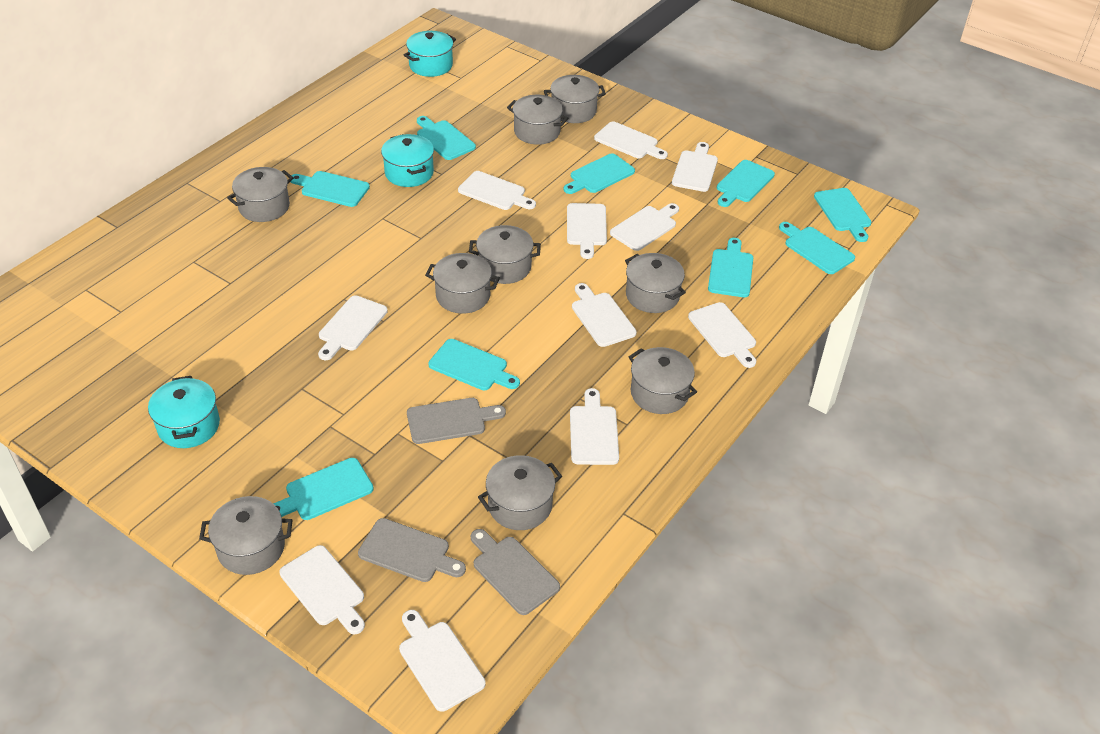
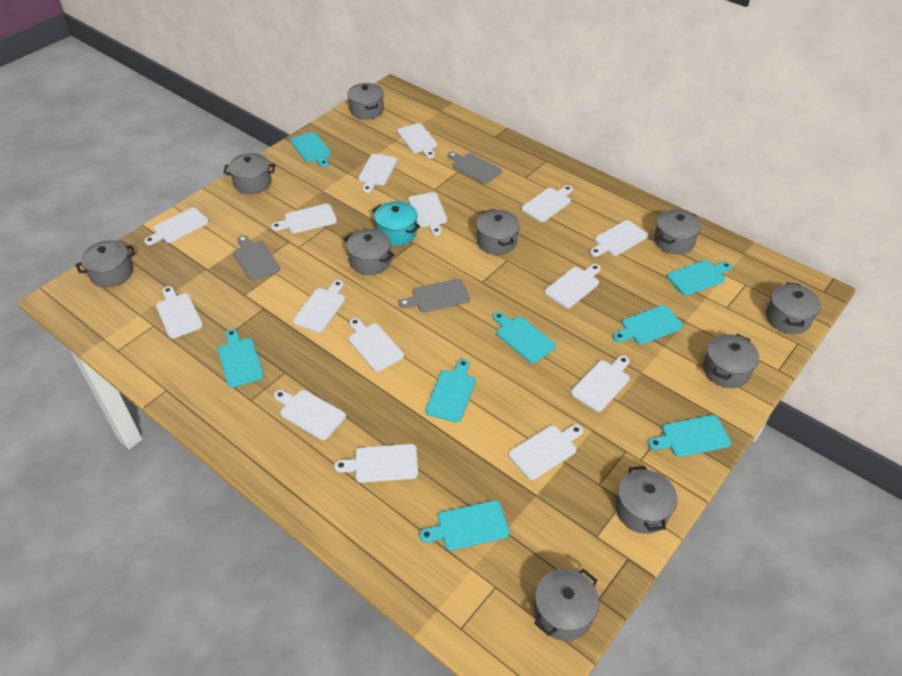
grey pot: [199,496,293,575] [227,167,293,222] [425,253,500,314] [469,225,541,284] [478,455,562,530] [507,95,568,145] [544,75,606,123] [625,253,686,313] [629,347,697,414] = 9 -> [76,240,136,288] [223,153,275,194] [344,229,394,275] [347,83,384,120] [476,209,520,255] [534,568,599,641] [616,466,677,534] [654,209,701,254] [703,334,759,388] [766,282,821,334] = 10
turquoise cutting board: [273,458,374,520] [290,171,370,207] [417,116,476,160] [428,339,520,390] [564,153,635,194] [708,238,753,297] [717,160,775,207] [779,222,855,274] [814,188,871,242] = 9 -> [218,329,264,388] [290,132,331,167] [419,500,509,551] [425,359,476,422] [493,312,556,363] [613,305,683,344] [648,415,731,457] [667,260,732,296] = 8
turquoise pot: [148,376,220,448] [381,134,434,187] [404,31,456,77] = 3 -> [372,201,420,246] = 1
white cutting board: [279,545,365,634] [318,295,388,360] [399,610,486,712] [458,171,536,210] [567,203,607,259] [570,388,619,465] [572,283,637,347] [594,121,668,159] [610,203,679,251] [672,142,718,192] [688,302,756,368] = 11 -> [144,207,209,245] [156,286,203,339] [271,204,337,234] [274,390,346,440] [293,280,345,333] [334,444,418,483] [348,318,404,372] [358,154,398,193] [397,123,437,159] [408,192,447,236] [508,424,583,480] [521,185,573,222] [544,264,601,308] [571,356,630,412] [590,220,648,257] = 15

